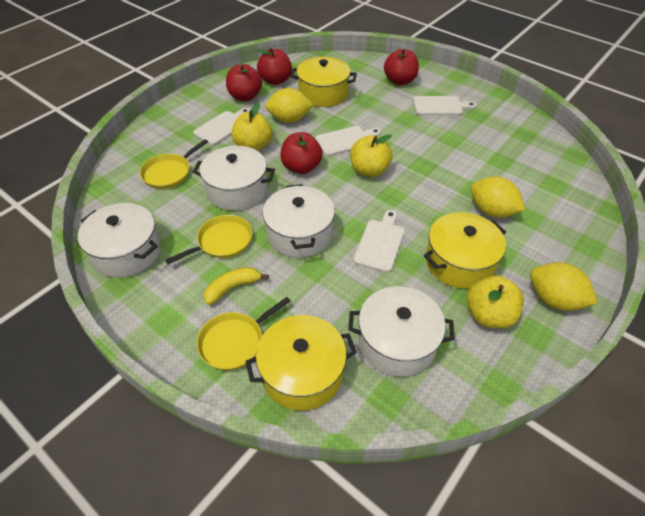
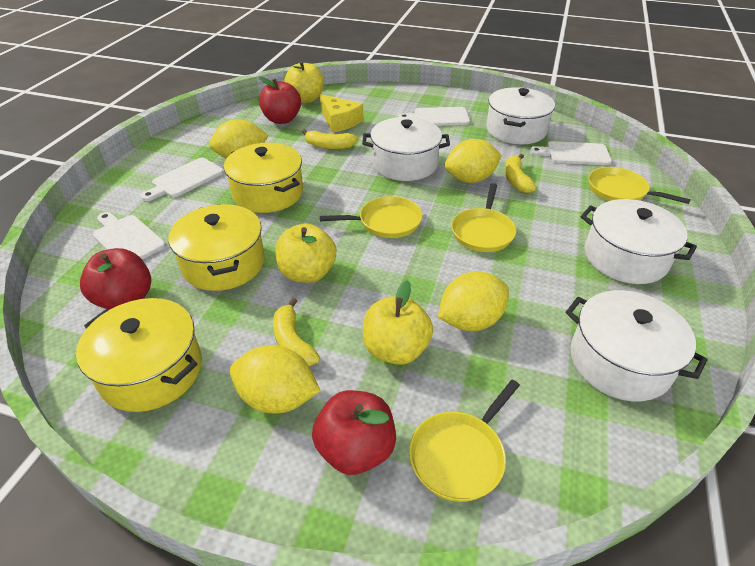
red apple: [226,64,262,101] [257,48,292,85] [280,132,323,174] [384,49,419,85] = 4 -> [80,248,151,310] [259,77,301,124] [312,390,396,475] = 3
yellow banana: [204,267,269,305] = 1 -> [273,298,320,366] [302,129,358,149] [505,154,536,193] = 3
yellow cheese: none = 0 -> [320,94,363,133] = 1
yellow lemon: [265,88,314,123] [471,176,525,218] [530,262,598,311] = 3 -> [209,119,268,159] [230,345,321,413] [438,272,509,331] [445,139,502,183] = 4
yellow pan: [140,139,208,189] [165,215,252,264] [197,297,291,370] = 3 -> [320,196,423,238] [409,379,520,502] [451,183,516,252] [588,167,691,204] = 4

